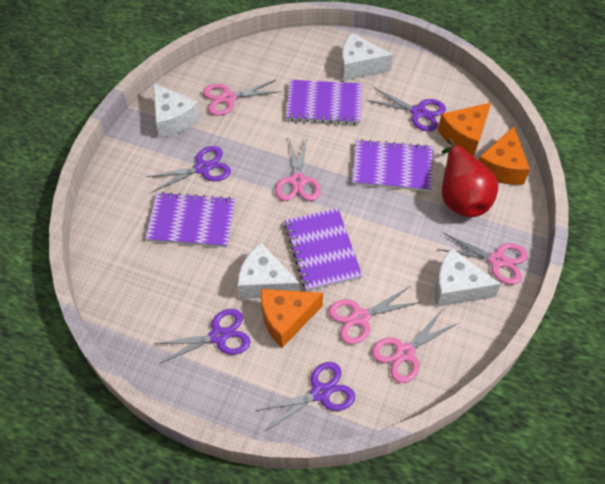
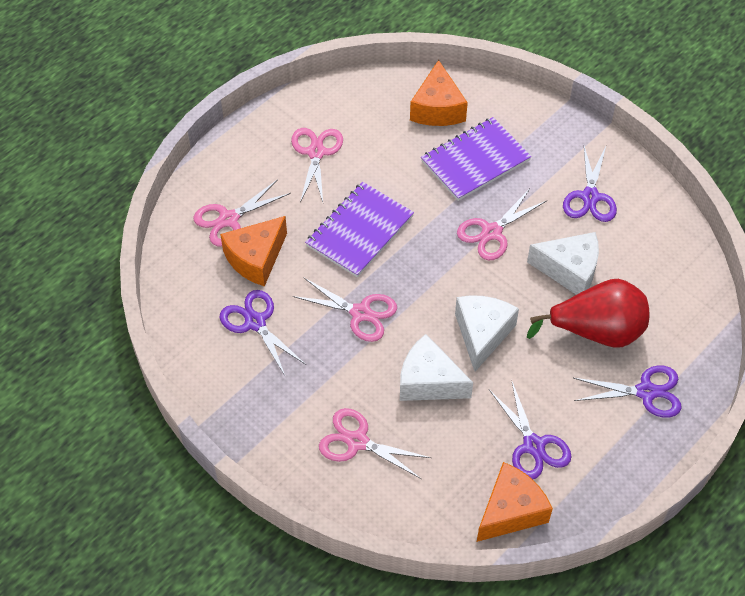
purple notebook: [145,192,235,248] [284,208,363,291] [286,80,362,125] [352,139,433,192] = 4 -> [305,182,414,277] [421,117,531,201] = 2
white cheese: [153,83,200,138] [237,243,300,299] [341,33,393,81] [435,248,501,307] = 4 -> [400,334,473,401] [455,295,519,372] [527,232,599,295] = 3

